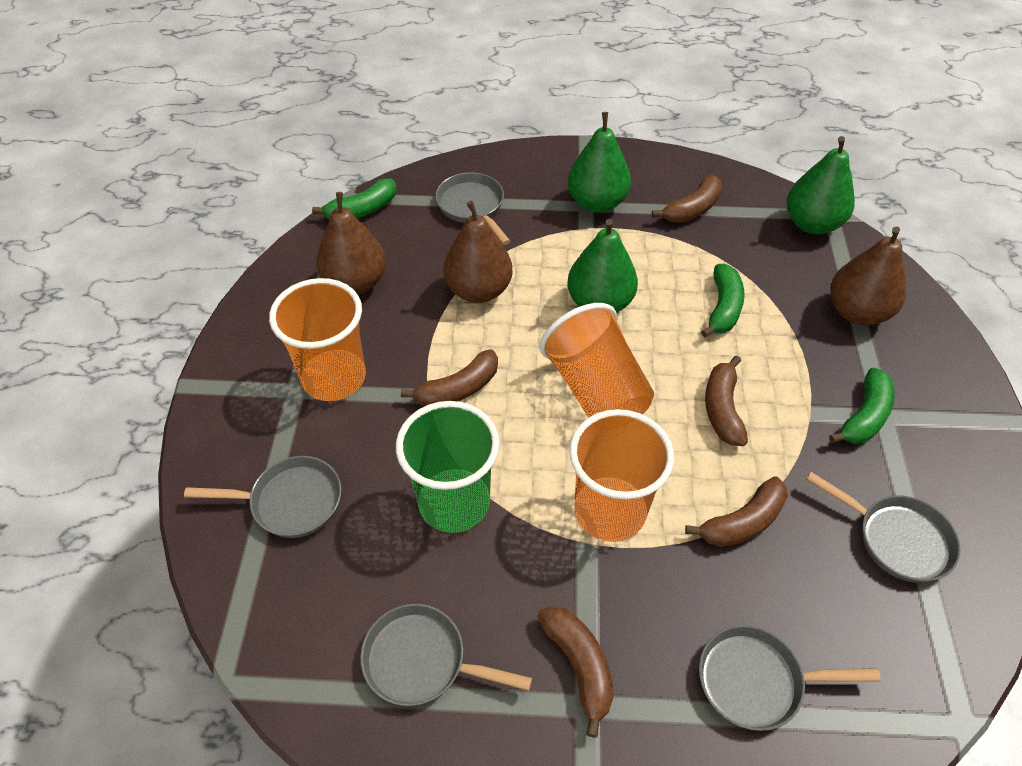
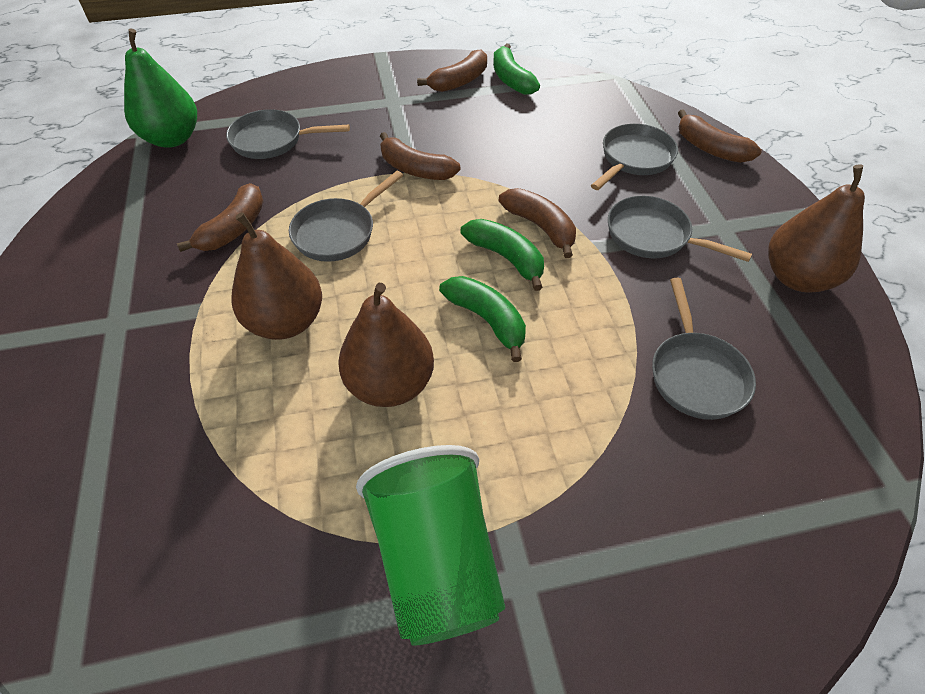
green pear: [567,219,638,313] [568,112,631,213] [787,136,855,234] = 3 -> [124,28,197,148] = 1
orange cup: [269,278,366,401] [540,303,654,418] [569,409,674,542] = 3 -> none = 0

